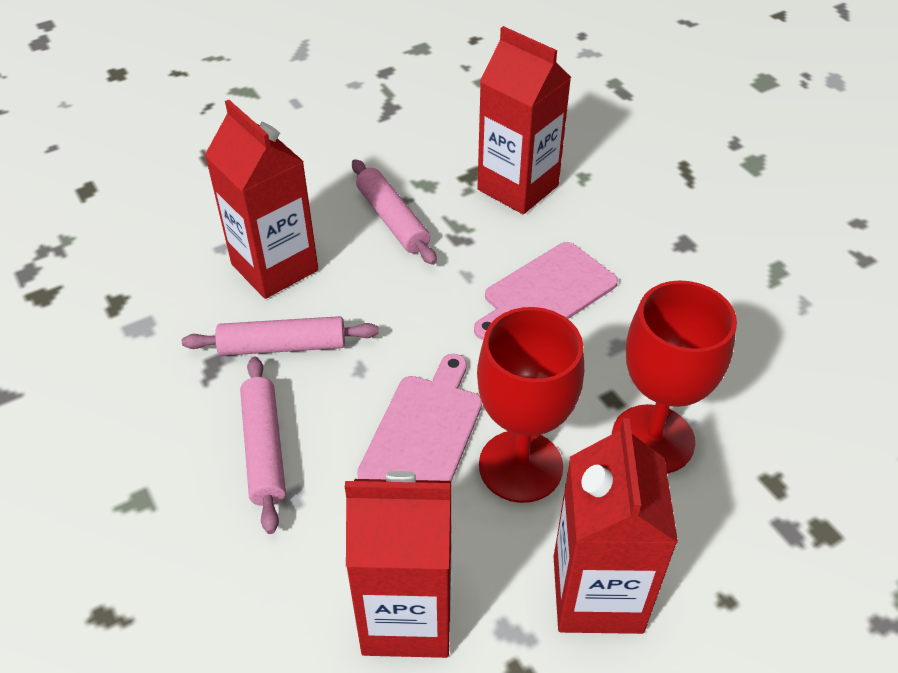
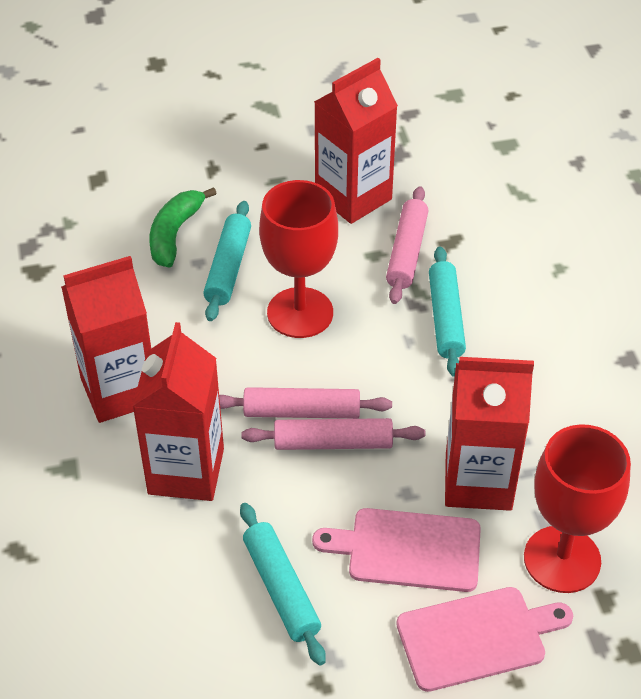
green banana: none = 0 -> [149,187,217,268] = 1
turquoise rolling pin: none = 0 -> [203,201,251,321] [240,503,326,666] [429,246,466,377] = 3

